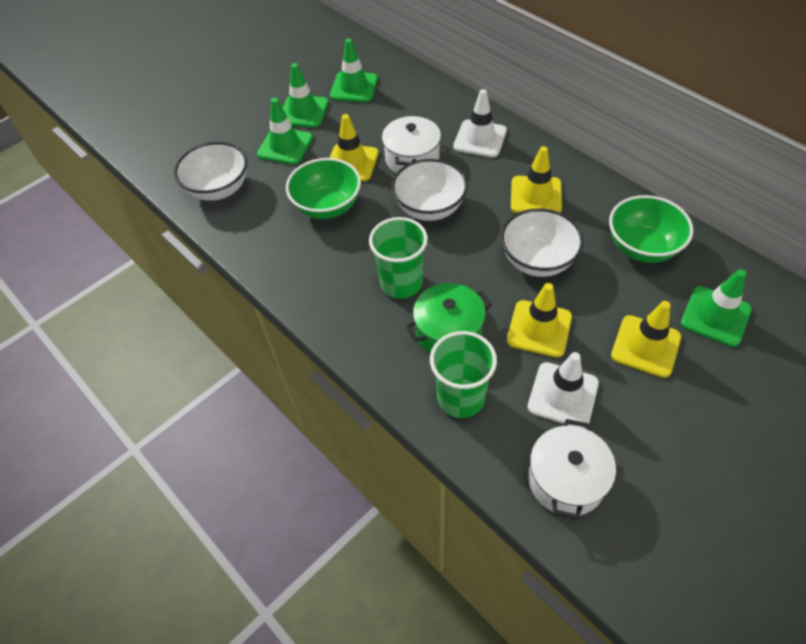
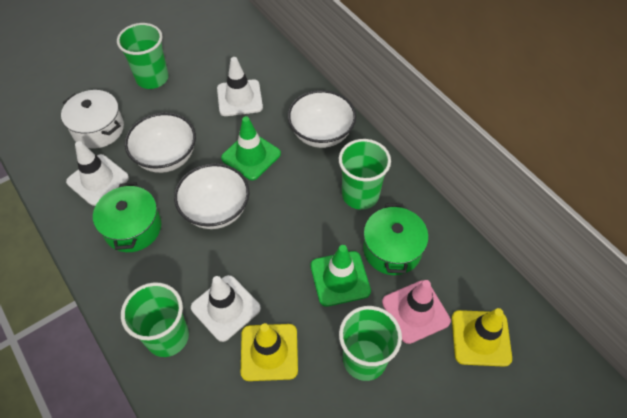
green bowl: [286,158,361,219] [609,195,693,263] = 2 -> none = 0
green cup: [369,217,428,299] [430,331,497,418] = 2 -> [117,23,169,89] [121,282,189,357] [339,139,391,210] [339,306,402,381] = 4
green pot: [405,283,492,354] = 1 -> [93,182,161,252] [363,203,428,275] = 2
green traffic cone: [257,98,313,165] [283,63,329,128] [330,38,378,102] [681,269,752,347] = 4 -> [221,116,281,180] [311,245,371,307] = 2
pink traffic cone: none = 0 -> [382,280,451,344] = 1
white pot: [382,115,441,173] [528,419,616,519] = 2 -> [61,90,124,148] = 1
white traffic cone: [453,89,507,157] [527,352,599,428] = 2 -> [66,141,129,206] [191,275,261,342] [217,57,263,116] = 3
yellow traffic cone: [330,114,379,182] [507,283,572,358] [511,146,562,213] [611,301,681,378] = 4 -> [241,323,298,381] [452,308,512,367] = 2

